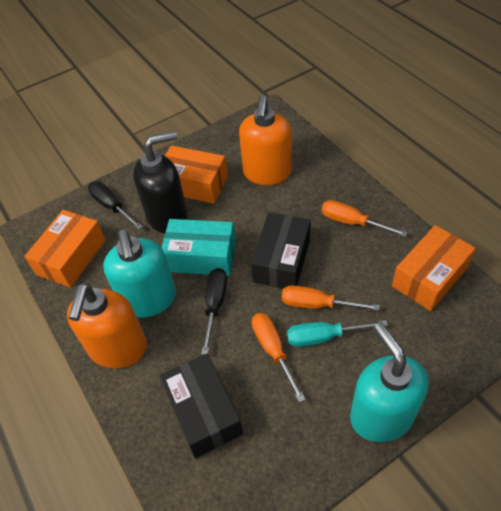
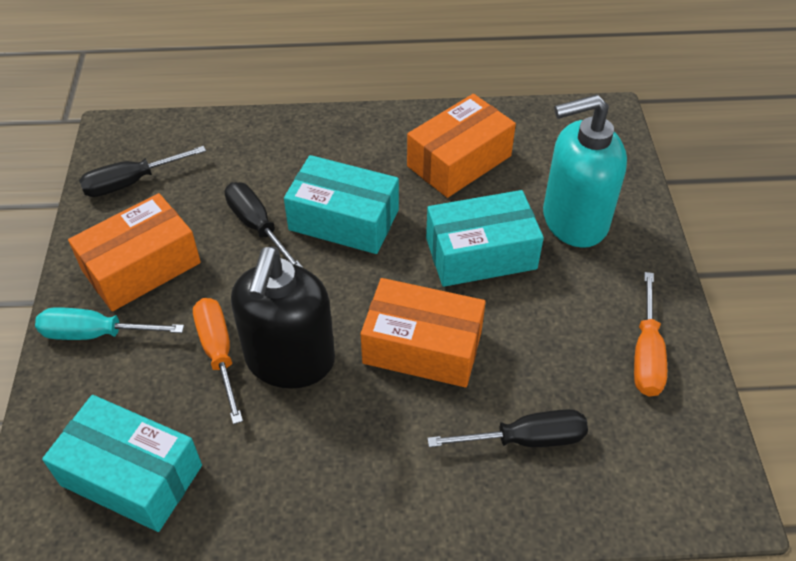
black box: [160,354,243,458] [251,212,311,288] = 2 -> none = 0
black screwdriver: [88,181,143,230] [201,268,227,355] = 2 -> [79,146,206,197] [225,182,303,268] [427,409,588,447] = 3
orange screwdriver: [252,313,306,403] [282,285,380,311] [322,200,408,237] = 3 -> [193,298,243,424] [634,272,667,397] = 2
orange soap dispenser: [67,283,147,368] [239,95,292,185] = 2 -> none = 0
turquoise box: [162,219,236,276] = 1 -> [42,395,202,532] [284,155,399,254] [426,190,544,287] = 3
turquoise soap dispenser: [103,230,176,318] [350,323,429,442] = 2 -> [543,94,627,248] = 1

